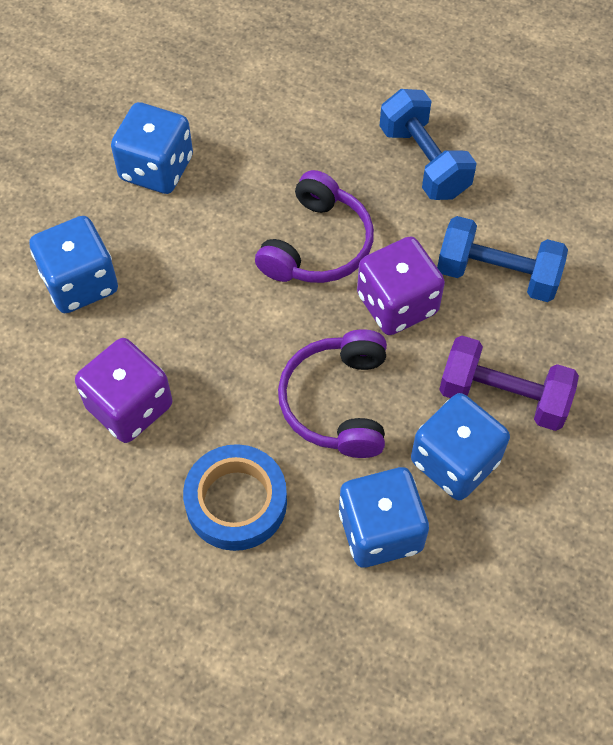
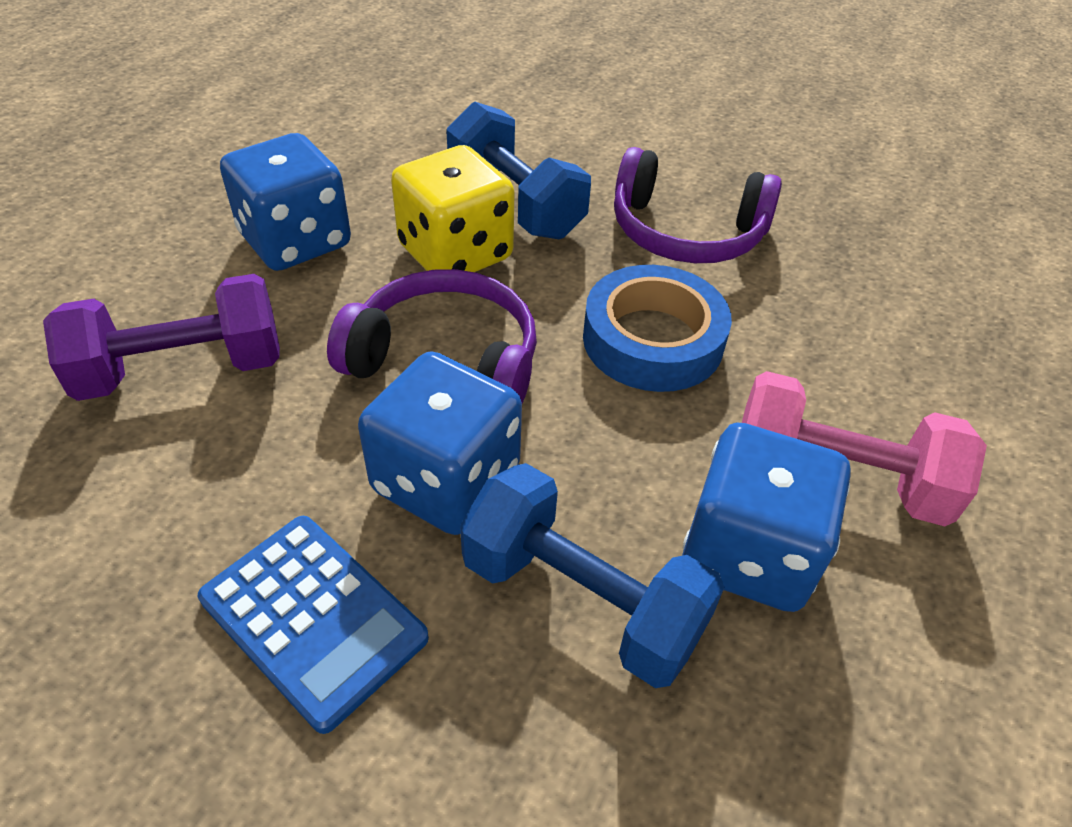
blue calculator: none = 0 -> [198,516,429,734] = 1
blue dice: [29,216,118,313] [111,102,193,194] [339,467,429,568] [411,393,510,501] = 4 -> [220,133,351,271] [358,352,522,535] [682,422,851,612] = 3
pink dumbbell: none = 0 -> [742,371,987,526] = 1
purple dice: [75,338,172,443] [357,236,445,335] = 2 -> none = 0
yellow dice: none = 0 -> [391,145,515,272] = 1

